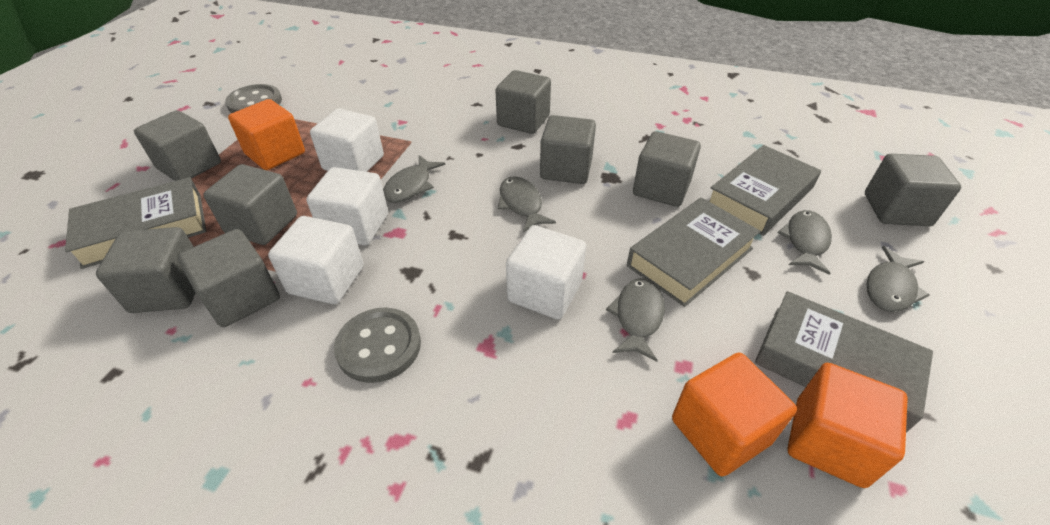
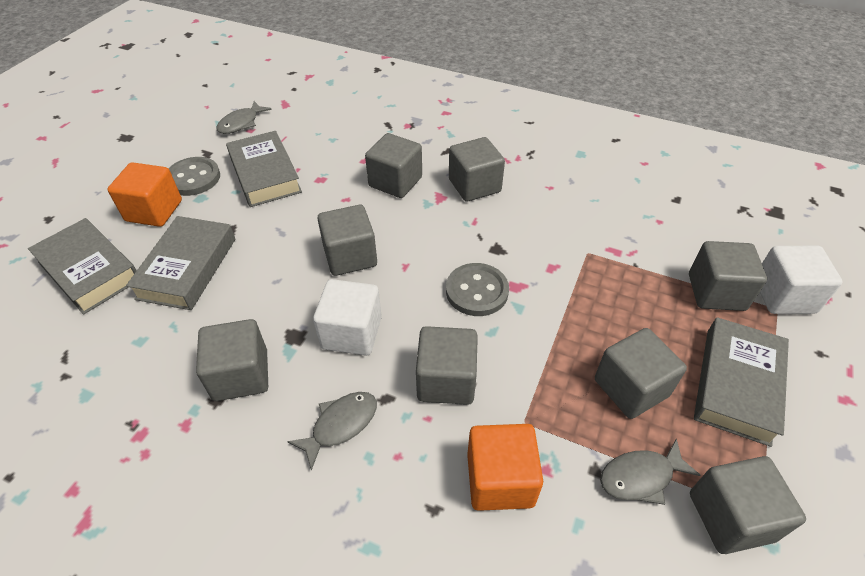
grey fish: [383,155,445,203] [498,176,556,233] [606,278,665,362] [778,210,832,275] [867,246,930,312] = 5 -> [217,101,272,134] [287,392,377,471] [600,439,700,505] = 3
orange cube: [228,99,305,170] [672,353,797,477] [787,363,908,488] = 3 -> [107,162,182,227] [467,424,543,511] = 2
white cube: [268,216,364,304] [306,167,388,246] [310,108,384,172] [506,225,586,320] = 4 -> [313,279,382,356] [760,246,842,314] = 2

